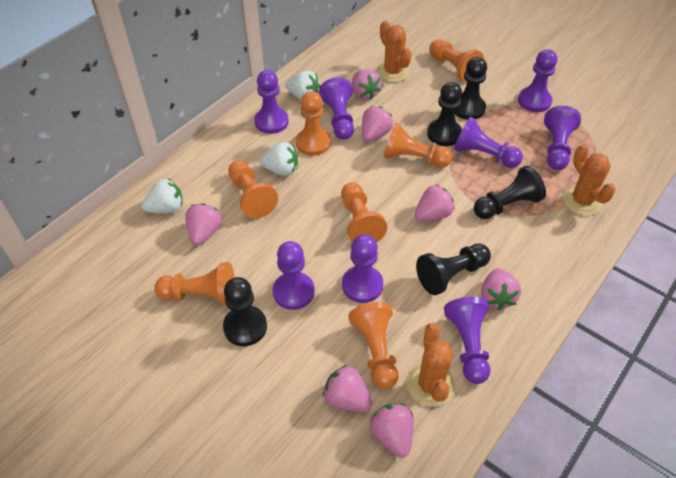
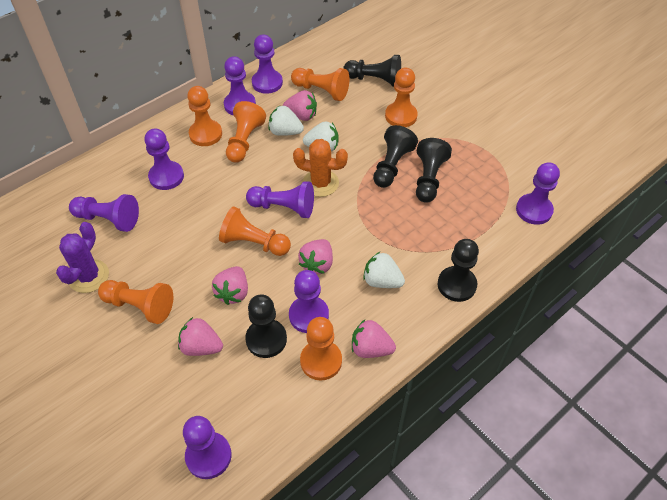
orange cactus: [377,20,412,82] [407,323,455,407] [562,144,616,216] = 3 -> [293,139,348,197] = 1
pink strawberry: [185,203,222,245] [323,365,372,412] [352,69,382,100] [362,106,393,142] [370,403,414,458] [415,184,455,221] [481,268,521,310] = 7 -> [178,317,223,356] [212,266,248,305] [283,90,317,121] [298,239,333,274] [352,320,396,358] = 5
purple cactus: none = 0 -> [56,222,109,293] = 1

